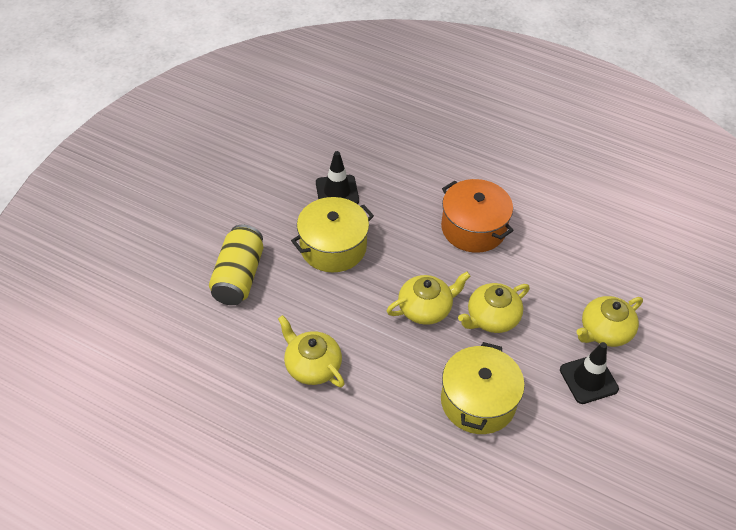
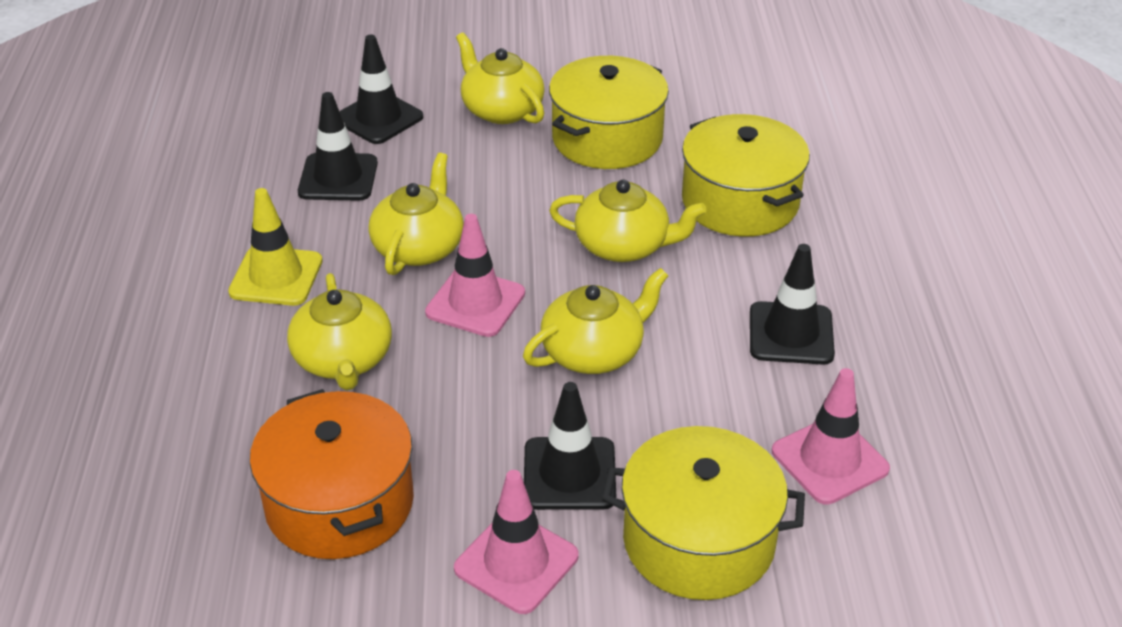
black traffic cone: [316,151,359,204] [560,342,619,404] = 2 -> [298,92,378,201] [339,35,423,144] [524,382,616,510] [750,244,835,365] = 4
pink traffic cone: none = 0 -> [425,214,525,337] [454,470,579,614] [772,368,890,505] = 3
yellow can: [209,225,263,305] = 1 -> none = 0
yellow pot: [291,197,374,272] [441,342,525,434] = 2 -> [549,56,669,169] [602,426,805,600] [682,114,810,237] = 3
yellow teapot: [278,315,345,387] [387,272,470,325] [458,283,530,333] [576,296,643,347] = 4 -> [287,273,392,390] [368,153,464,275] [456,32,545,124] [523,268,668,374] [549,179,707,262] = 5
yellow traffic cone: none = 0 -> [228,188,322,306] = 1

